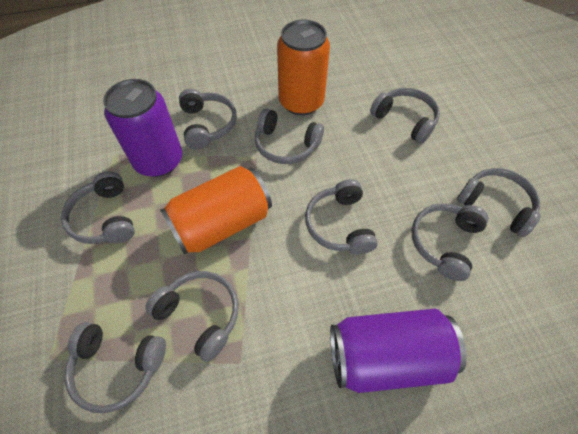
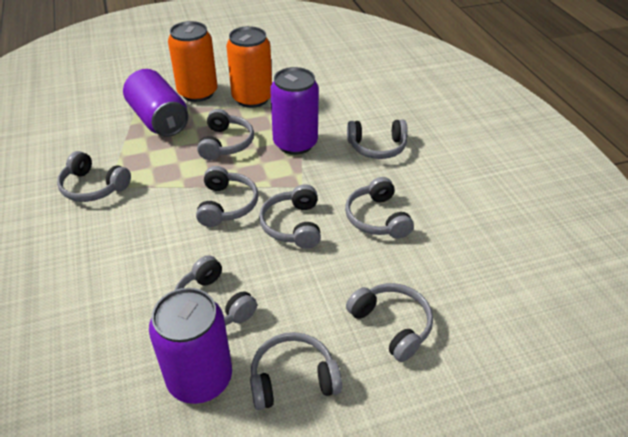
purple can: [103,79,182,177] [330,309,467,393] = 2 -> [123,69,188,137] [149,288,232,404] [270,67,319,155] = 3

